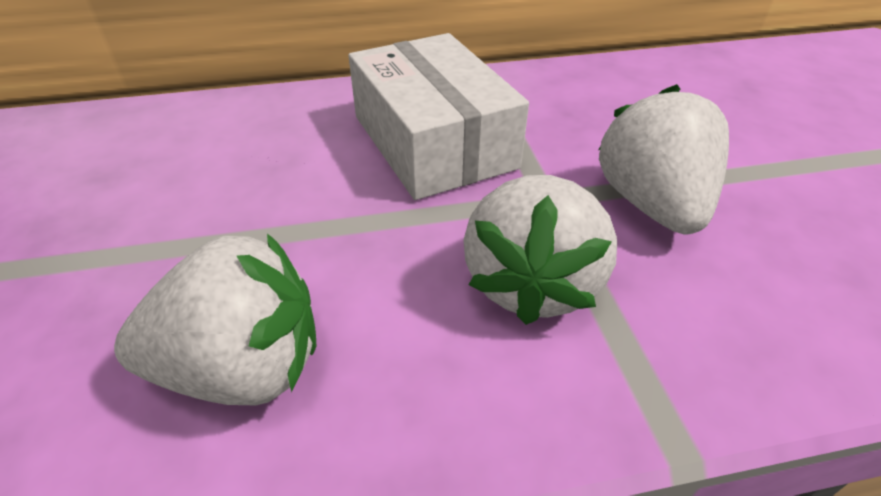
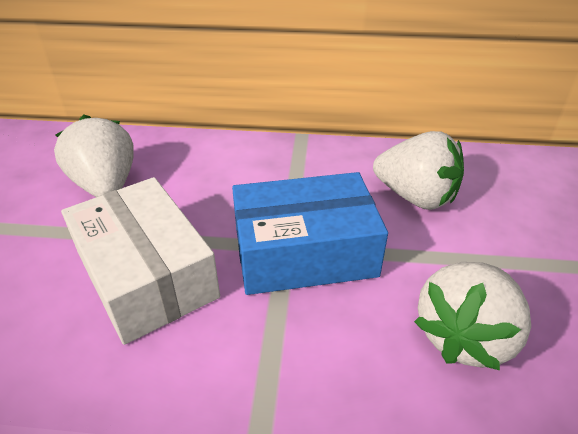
blue box: none = 0 -> [232,172,388,295] = 1

